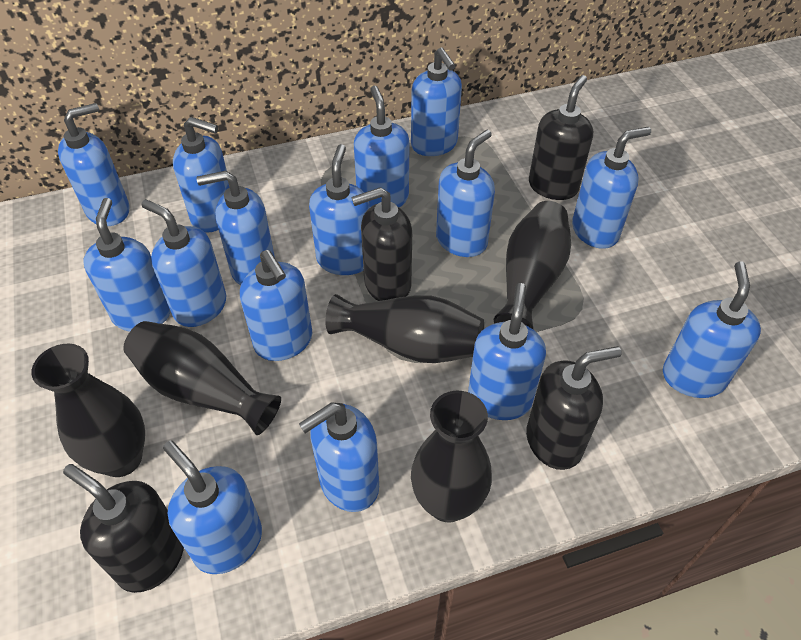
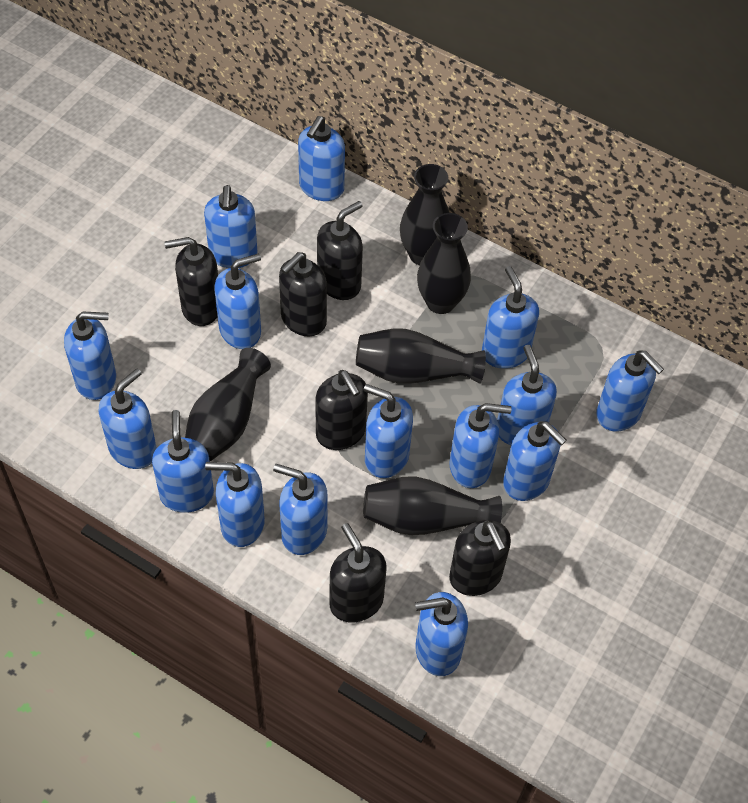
black soap dispenser: [63,464,184,593] [351,187,412,301] [526,346,622,470] [529,75,593,200] = 4 -> [164,237,218,326] [279,252,327,336] [315,370,368,450] [317,201,363,300] [329,523,387,623] [449,520,511,596] = 6

